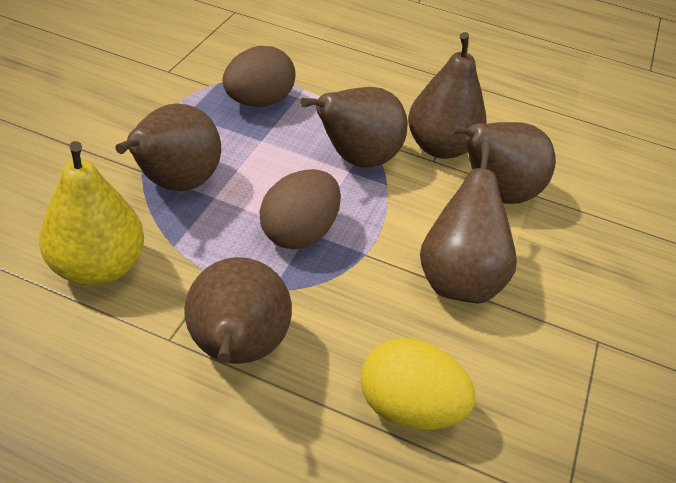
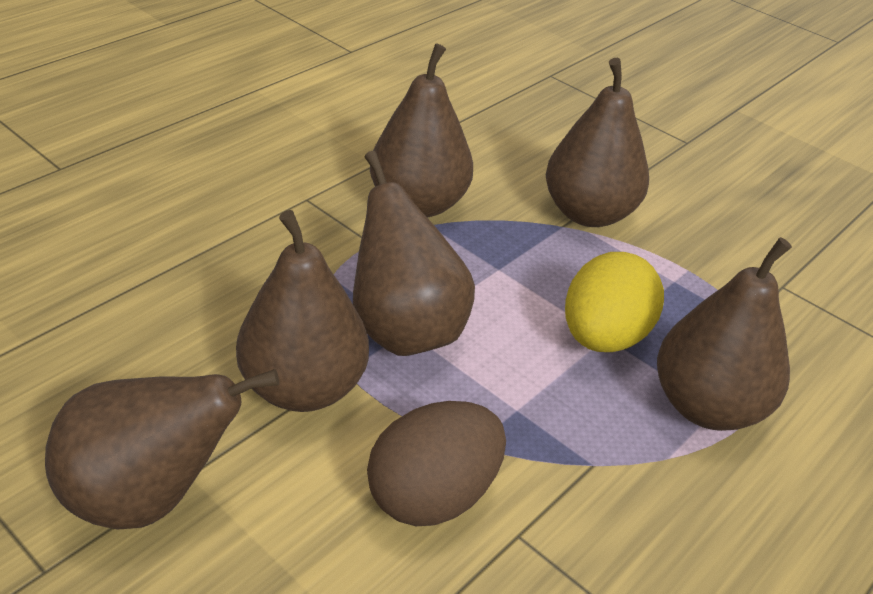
brown egg: [222,46,296,107] [259,169,341,249] = 2 -> [367,401,506,526] = 1
yellow pear: [39,141,144,286] = 1 -> none = 0

